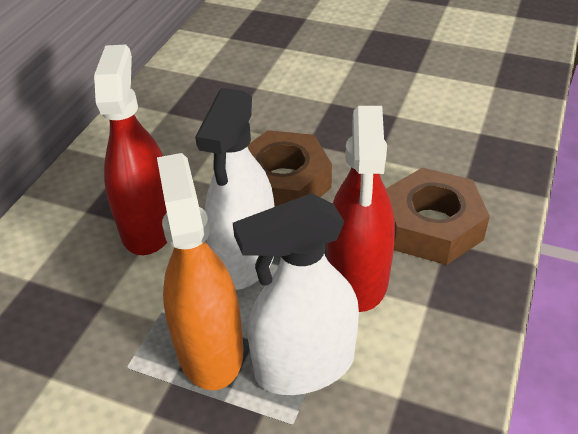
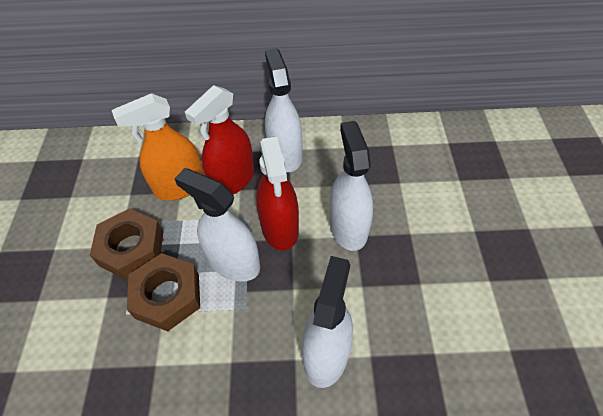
white spray bottle: [195,88,275,290] [233,193,359,395] = 2 -> [174,168,260,282] [265,48,303,172] [302,256,353,388] [330,121,373,251] = 4

